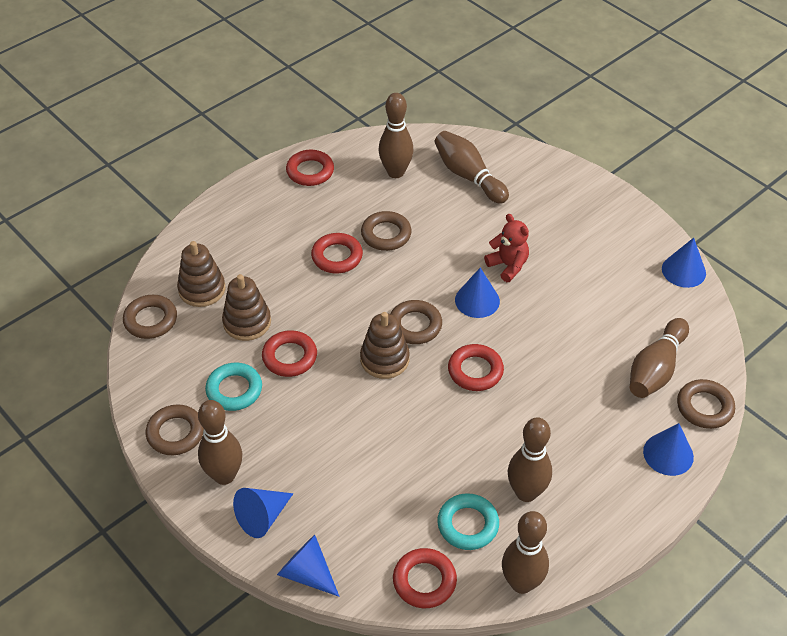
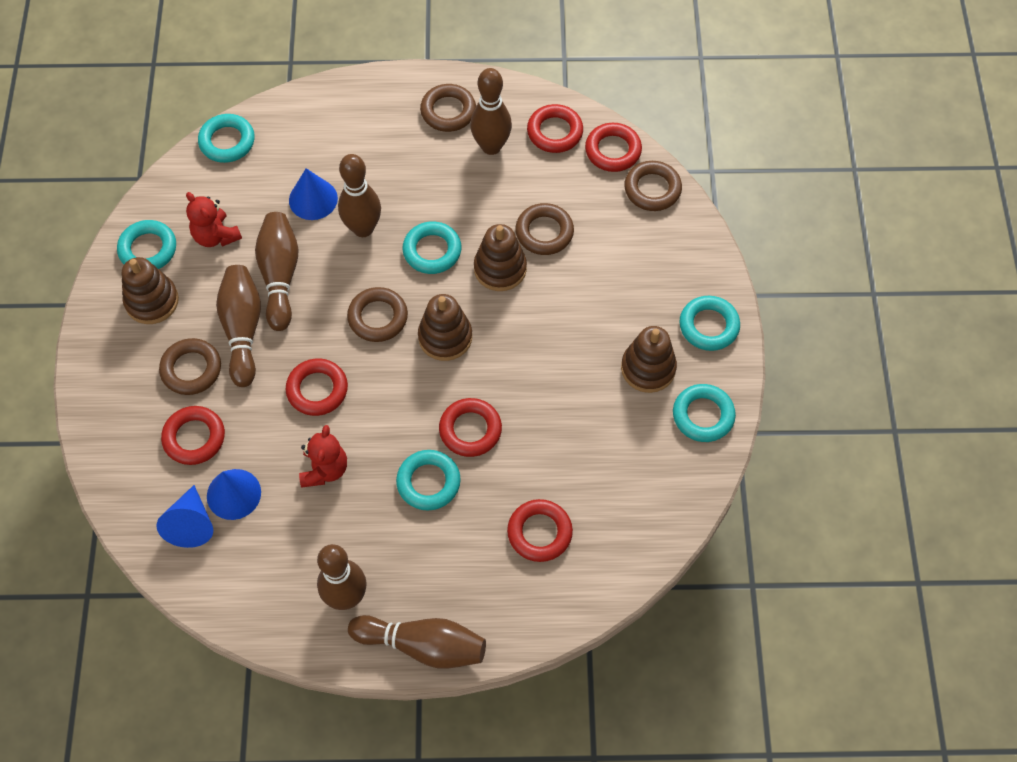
blue cone: [233,488,293,538] [277,535,340,597] [455,268,500,318] [643,423,694,476] [662,238,706,288] = 5 -> [156,485,213,548] [207,469,261,520] [289,168,338,220] = 3
brown stacking toy: [177,241,225,307] [222,274,271,341] [360,312,410,379] = 3 -> [122,257,179,324] [418,294,472,361] [474,224,527,291] [621,326,677,393] = 4
red ring: [262,330,317,377] [286,150,334,186] [311,233,363,273] [393,548,457,608] [448,344,504,391] = 5 -> [161,406,225,465] [286,358,348,416] [439,398,502,457] [507,499,573,562] [527,104,583,153] [585,123,642,172] = 6
red teddy bear: [484,214,529,282] = 1 -> [186,192,242,247] [299,425,347,488] = 2
turquoise ring: [205,363,262,411] [437,493,499,550] = 2 -> [117,220,176,269] [198,114,255,163] [396,450,461,511] [403,222,461,274] [673,384,736,442] [680,296,740,351] = 6

